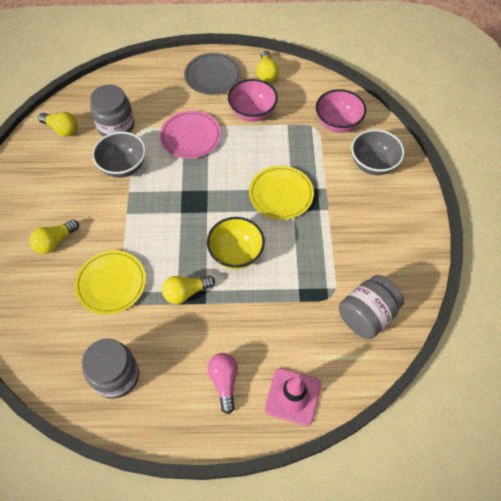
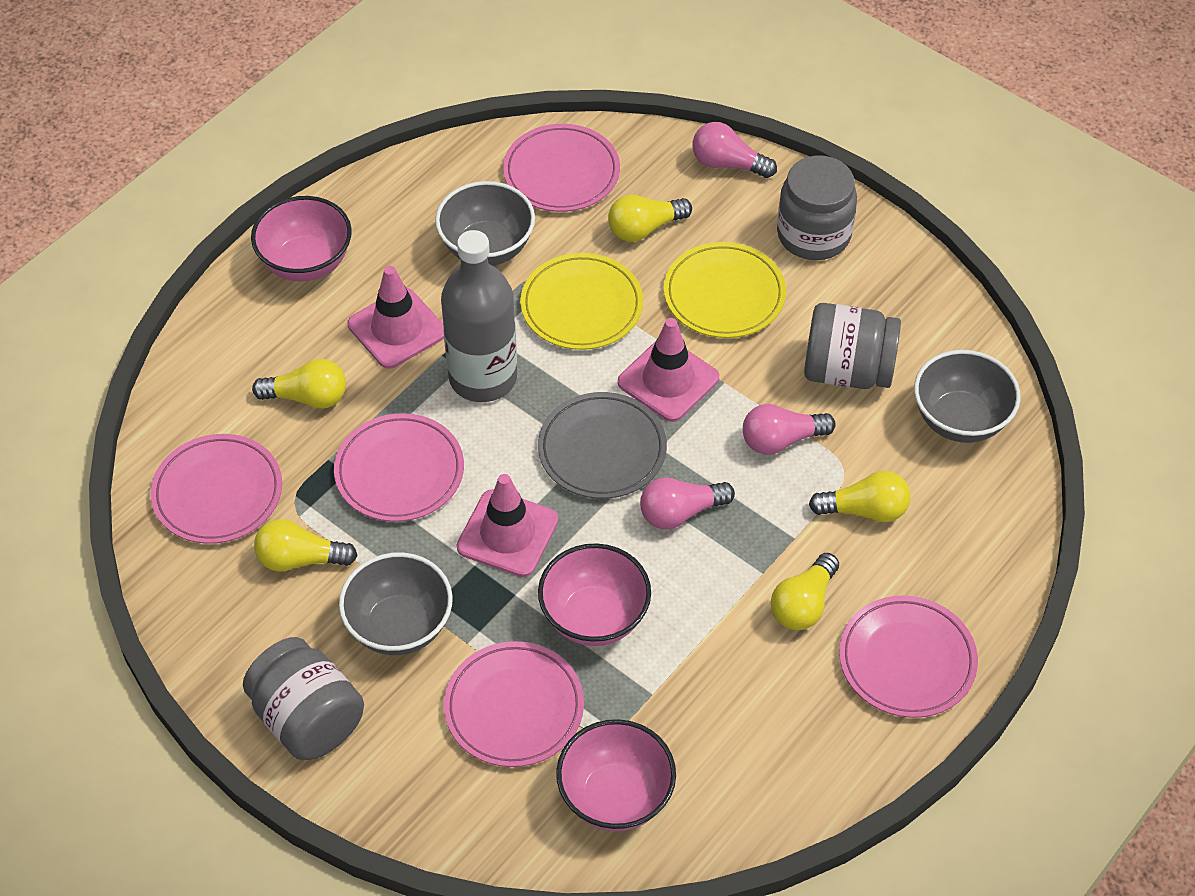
grey bottle: none = 0 -> [441,230,517,402] = 1
grey bowl: [92,132,146,178] [351,129,405,175] = 2 -> [339,552,453,655] [435,181,535,266] [914,350,1021,443] = 3
pink bowl: [228,79,278,122] [316,89,366,133] = 2 -> [251,196,352,282] [538,543,651,646] [556,719,676,831] = 3
pink light bulb: [207,353,238,414] = 1 -> [640,477,735,529] [693,122,777,178] [743,404,836,455] = 3
pink plate: [160,111,221,159] = 1 -> [150,434,282,544] [334,413,464,522] [444,641,584,767] [503,124,620,212] [839,595,978,718] = 5
pink traffic cone: [265,368,321,426] = 1 -> [348,266,444,369] [457,474,558,577] [618,318,719,422] = 3
yellow bowl: [207,217,265,269] = 1 -> none = 0
yellow light bulb: [29,220,79,254] [38,112,78,136] [162,276,215,304] [256,51,279,82] = 4 -> [252,359,346,409] [254,519,358,572] [608,194,692,242] [771,553,839,630] [809,471,910,522] = 5

